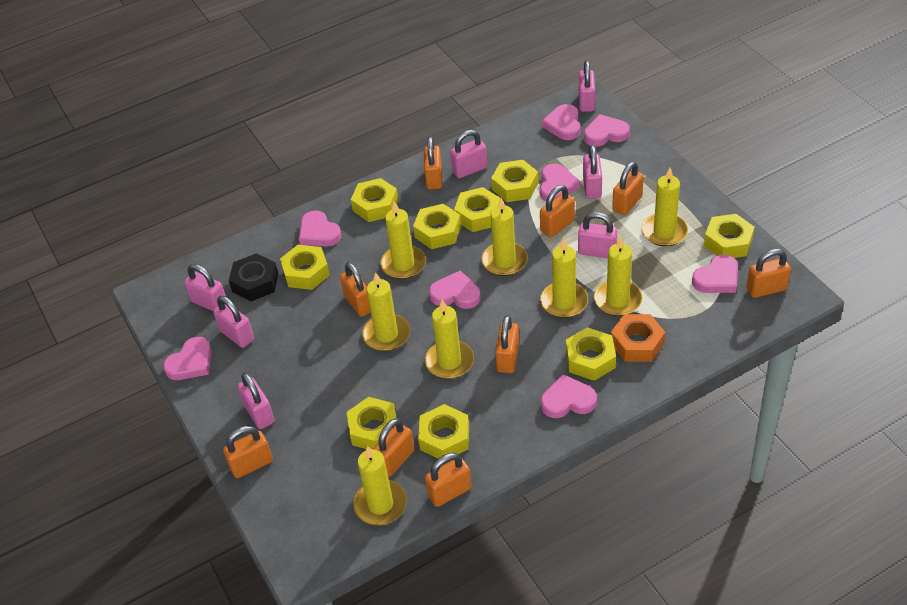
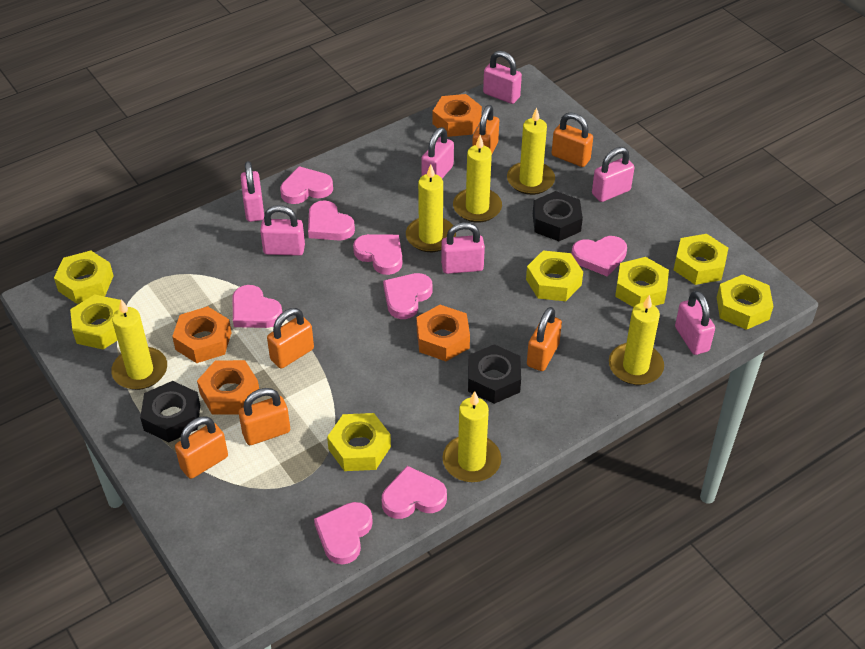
black nut: [229,253,278,301] = 1 -> [140,381,200,442] [468,344,521,404] [533,191,583,241] = 3
orange nut: [611,314,665,362] = 1 -> [172,306,232,363] [197,360,259,415] [416,305,470,361] [433,94,482,137] = 4
orange padlock: [223,426,273,478] [340,262,371,317] [373,418,414,477] [424,137,442,190] [425,453,472,507] [495,315,519,373] [540,185,575,238] [612,162,644,215] [746,249,791,298] = 9 -> [175,416,228,479] [239,388,290,445] [267,308,314,369] [472,105,499,153] [527,307,562,371] [552,112,593,167] = 6
yellow candle: [353,446,407,525] [362,272,410,351] [380,201,426,279] [425,300,474,379] [482,198,528,276] [540,239,588,318] [594,236,642,316] [642,168,688,246] = 8 -> [111,299,167,390] [406,164,456,252] [442,391,501,482] [453,135,502,223] [507,107,555,195] [609,295,664,385] = 6
yellow nut: [280,245,330,290] [347,397,397,449] [351,178,398,222] [413,204,461,249] [418,404,469,459] [454,187,500,232] [491,160,538,202] [566,327,616,381] [704,214,755,258] = 9 -> [54,251,113,304] [70,294,121,349] [327,413,391,471] [526,250,583,301] [615,257,669,307] [674,234,728,285] [717,274,774,330] = 7

